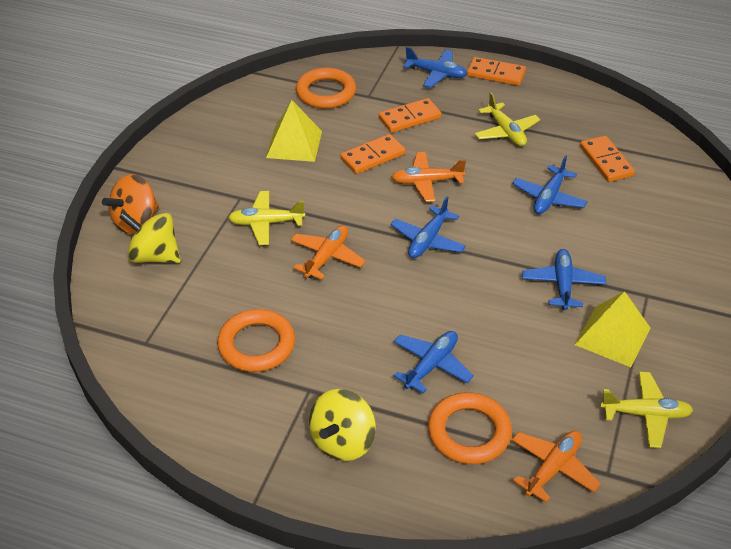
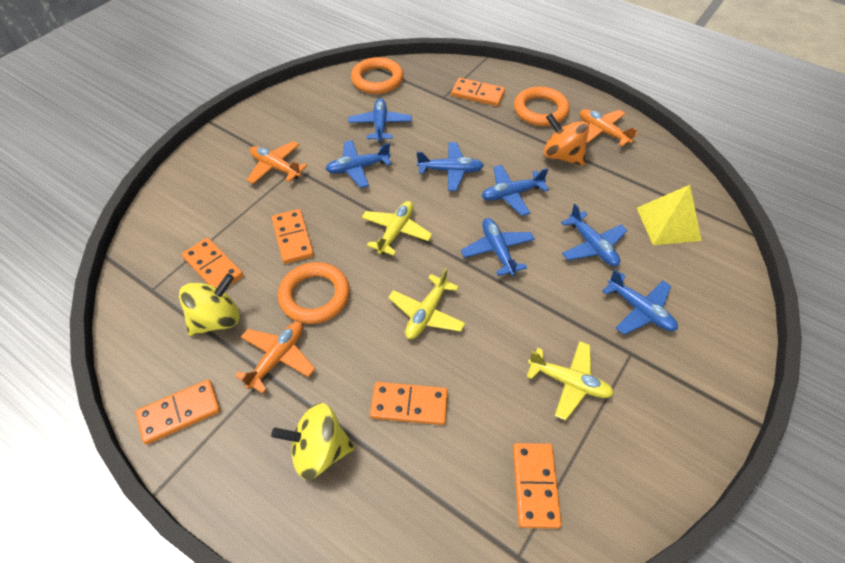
blue plane: [391,196,466,258] [393,331,474,394] [403,47,467,88] [512,155,588,214] [522,249,606,310] = 5 -> [326,140,392,188] [348,98,412,143] [417,142,484,191] [461,218,535,276] [482,165,549,216] [561,204,628,266] [602,269,678,335] = 7
orange domino: [340,134,406,174] [379,98,442,133] [467,57,526,86] [580,136,635,182] = 4 -> [136,379,221,444] [182,238,244,288] [272,209,314,264] [370,382,448,425] [451,78,505,106] [513,443,562,529] = 6
yellow pyramid: [266,100,322,162] [575,291,650,367] = 2 -> [637,185,702,245] = 1

